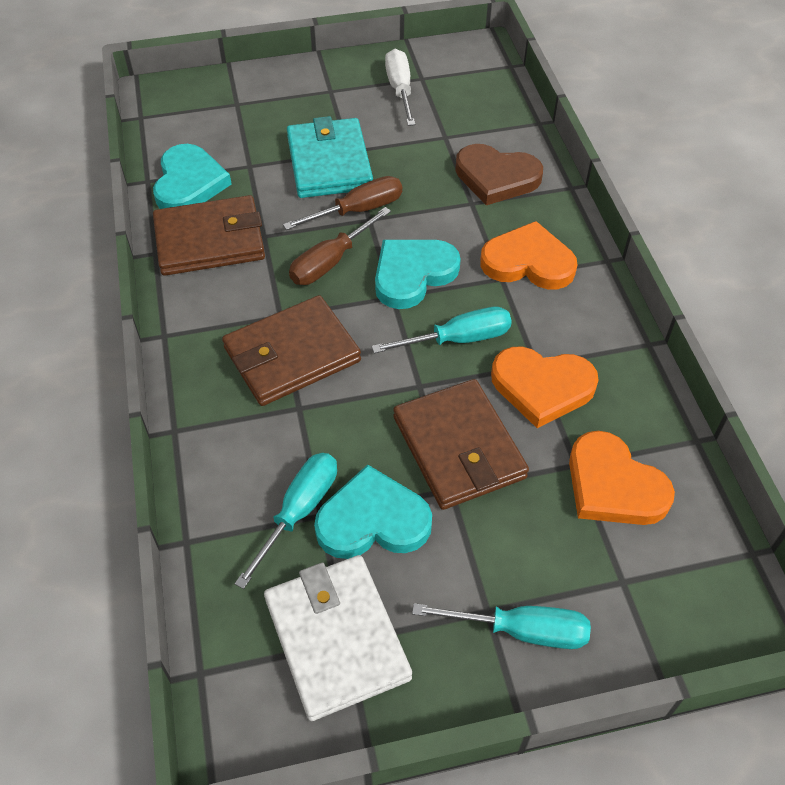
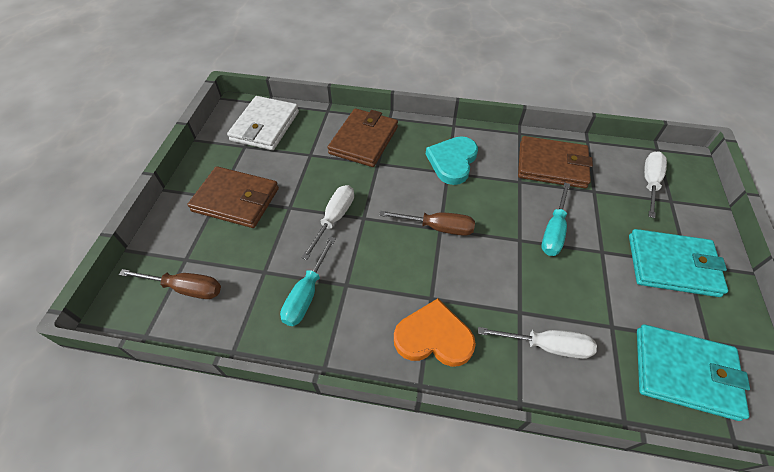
brown heart: [455,144,543,205] = 1 -> none = 0
orange heart: [480,221,578,289] [491,347,599,428] [569,431,675,525] = 3 -> [394,299,476,367] = 1
turquoise heart: [153,144,232,209] [314,464,432,559] [375,240,461,309] = 3 -> [426,136,478,185] = 1
turquoise screwdriver: [235,453,337,589] [372,306,512,353] [412,603,591,649] = 3 -> [280,236,336,326] [541,183,570,256] = 2
turquoise wallet: [287,116,373,198] = 1 -> [629,229,728,297] [637,324,750,421] = 2
white screwdriver: [385,49,415,126] = 1 -> [301,185,354,260] [478,327,597,359] [644,151,667,218] = 3

